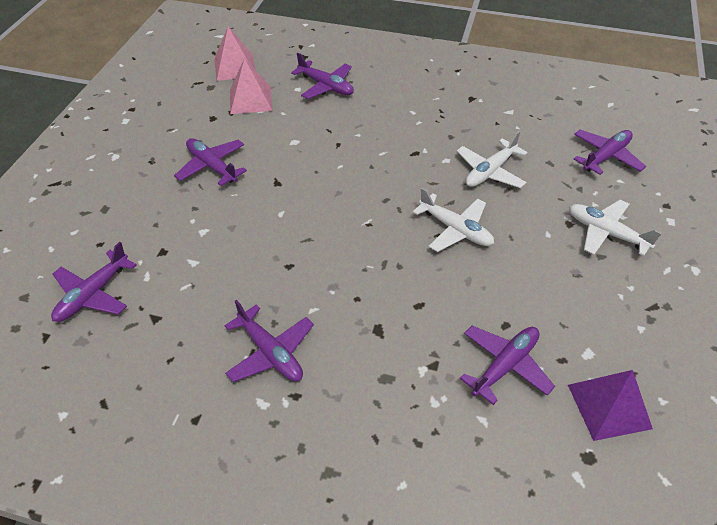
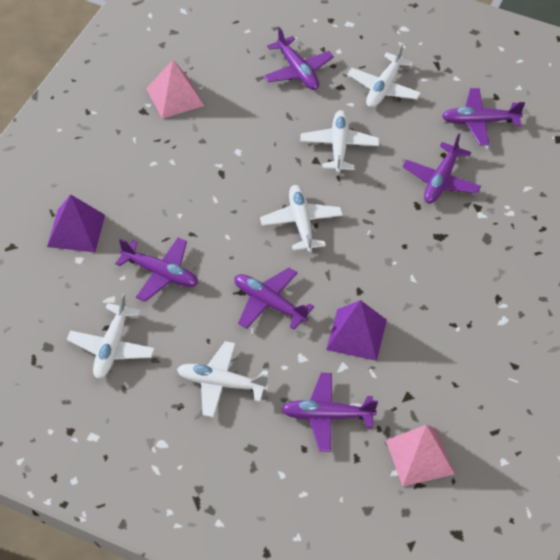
purple pyramid: [568,370,653,441] = 1 -> [47,195,105,252] [326,300,387,361] = 2
white plane: [413,188,494,252] [457,131,528,188] [569,200,662,256] = 3 -> [67,293,155,379] [177,341,269,418] [260,185,343,252] [300,110,379,173] [348,44,421,108] = 5

